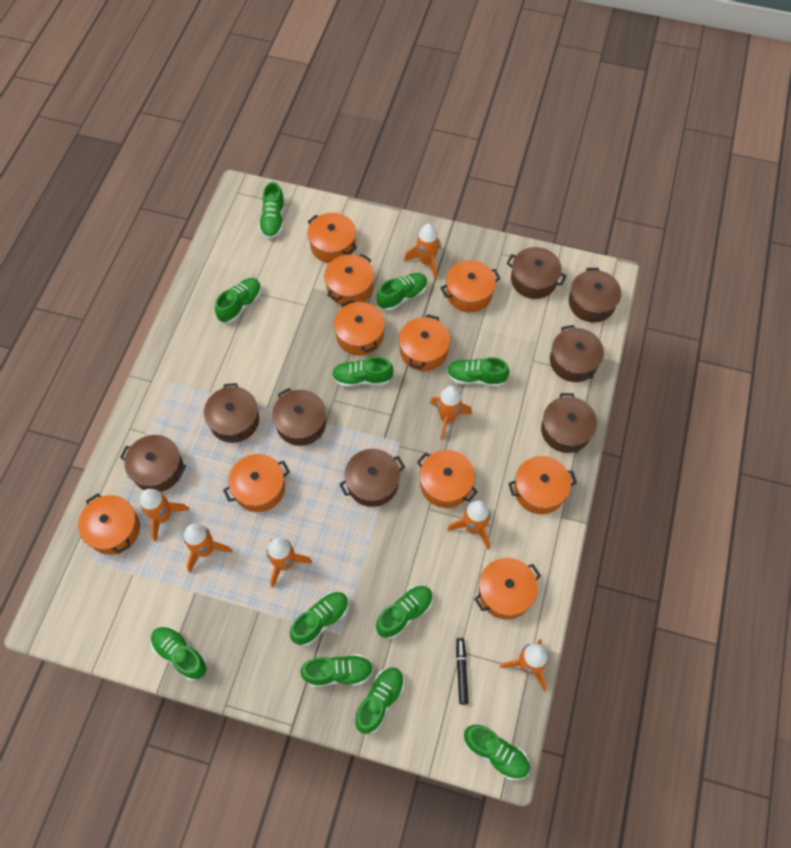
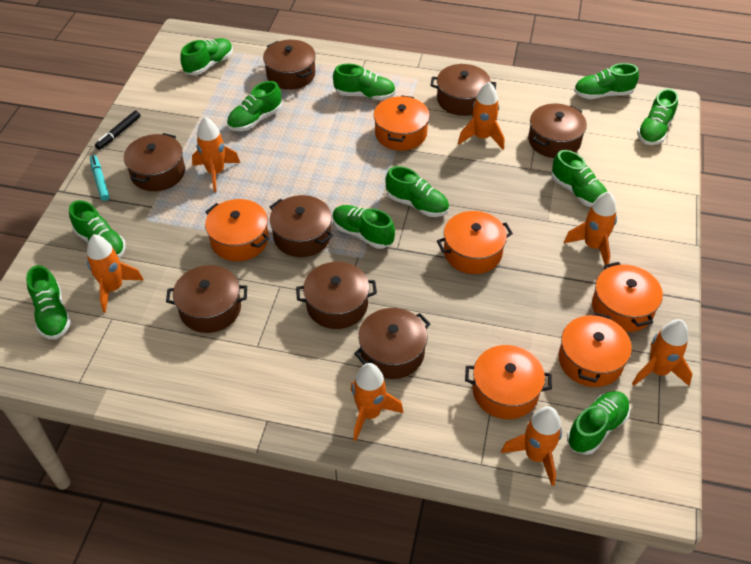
orange pot: [78,494,140,555] [223,454,290,512] [308,213,357,263] [324,254,374,306] [334,300,385,355] [399,314,450,371] [417,450,478,508] [441,260,501,312] [475,558,541,619] [509,456,577,514] = 10 -> [205,199,269,261] [374,95,430,151] [437,211,513,274] [465,345,552,419] [558,312,632,387] [592,262,663,332] = 6
turquoise marker: none = 0 -> [90,155,109,201] = 1

